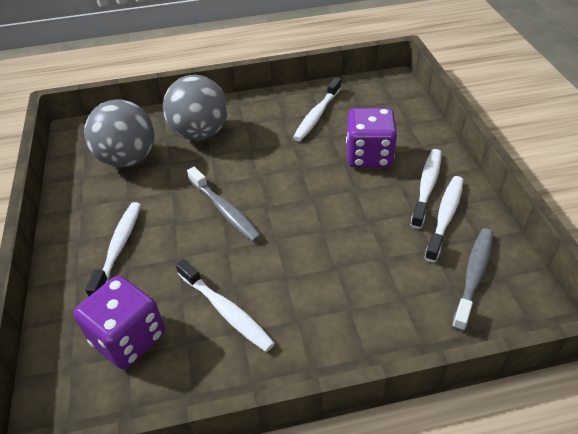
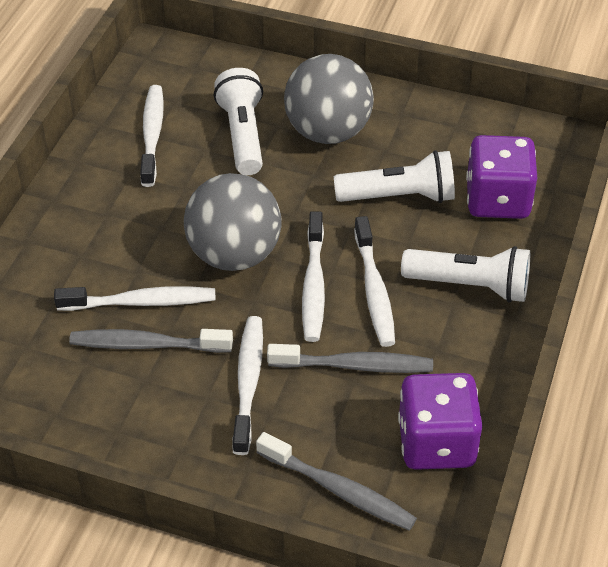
grey toothbrush: [187,167,261,242] [452,228,493,332] = 2 -> [69,329,233,353] [256,432,417,531] [267,344,433,373] = 3
white flashlight: none = 0 -> [214,68,263,175] [334,150,455,203] [401,246,530,302] = 3

